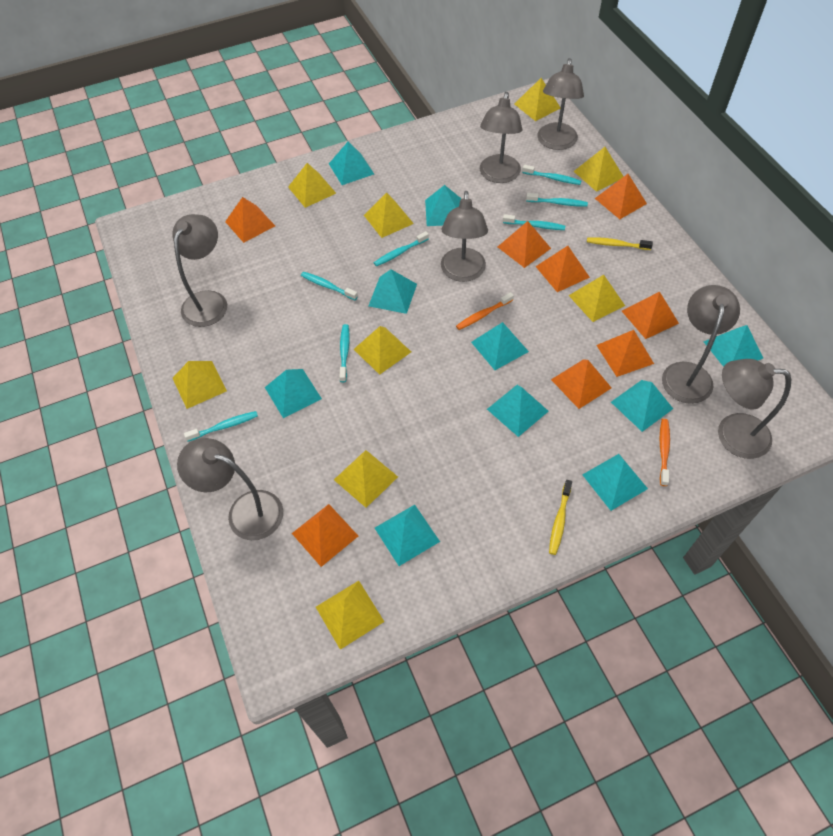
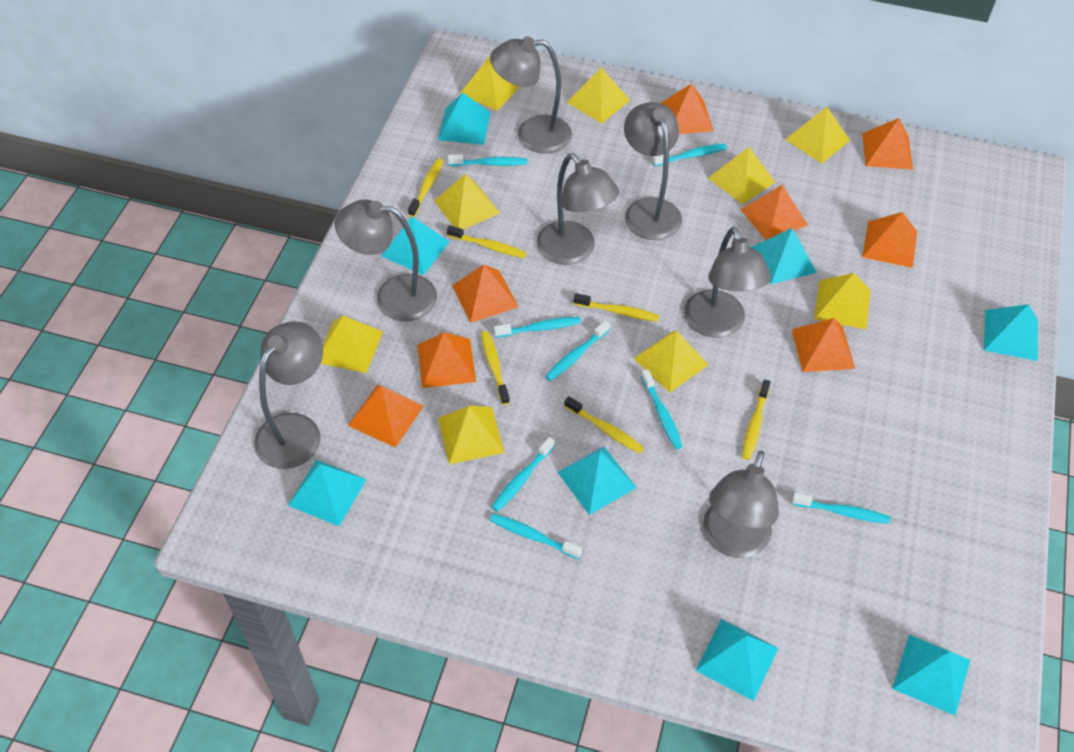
orange toothbrush: [456,292,514,330] [660,419,670,486] = 2 -> none = 0
turquoise pyramid: [265,369,322,418] [329,142,374,185] [369,269,417,314] [375,505,440,566] [425,185,461,226] [471,322,529,370] [487,385,549,437] [582,454,648,511] [611,380,673,432] [704,325,763,367] = 10 -> [288,460,367,526] [381,217,450,275] [438,93,491,145] [557,447,637,515] [695,619,778,701] [750,228,817,284] [892,635,970,716] [984,304,1038,361] = 8
turquoise toothbrush: [184,411,258,442] [301,272,358,300] [339,324,350,382] [374,231,429,267] [503,214,565,230] [522,165,581,185] [526,193,588,207] = 7 -> [448,155,527,166] [490,513,582,559] [492,437,555,512] [494,317,581,338] [545,321,610,381] [641,369,683,449] [653,143,727,166] [792,493,890,524] = 8
yellow toothbrush: [549,480,572,555] [587,237,653,250] = 2 -> [408,158,444,217] [447,225,527,258] [481,331,510,405] [564,396,644,454] [574,293,659,322] [742,379,771,460] = 6

